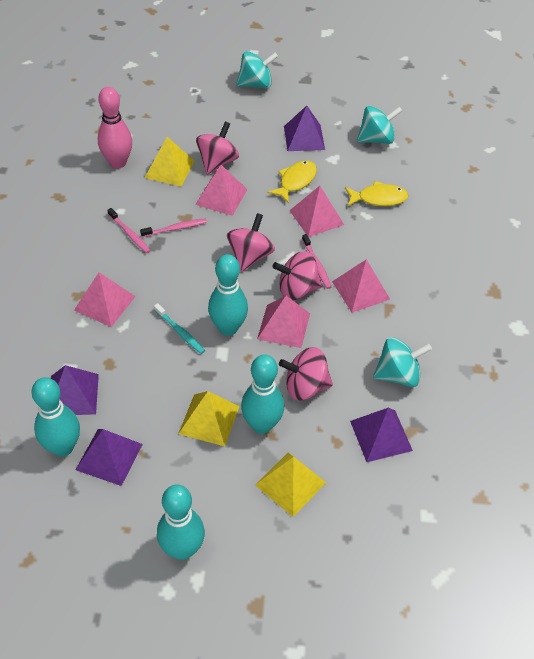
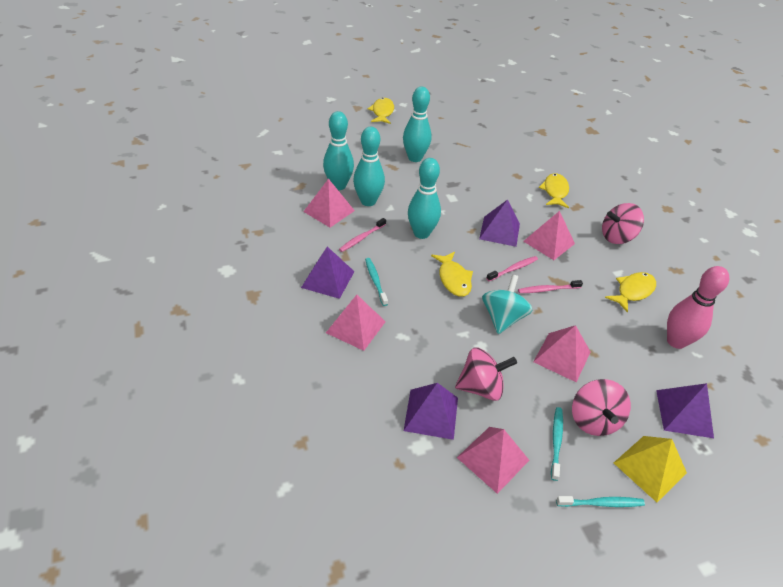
pink spinning top: [196,122,239,174] [227,213,275,272] [273,251,322,300] [279,347,333,401] = 4 -> [455,348,517,401] [572,379,631,436] [602,203,644,244] = 3
turquoise spinning top: [236,51,278,88] [357,106,402,144] [373,337,432,387] = 3 -> [482,275,533,334] = 1
turquoise toothbrush: [154,303,205,354] = 1 -> [365,258,388,306] [551,407,563,481] [556,496,645,507] = 3
yellow fish: [267,160,317,204] [345,181,409,206] = 2 -> [368,98,394,124] [431,251,473,297] [539,173,569,208] [605,272,656,313] = 4
yellow pyramid: [145,137,194,187] [178,391,240,446] [255,452,326,517] = 3 -> [614,436,687,502] = 1

